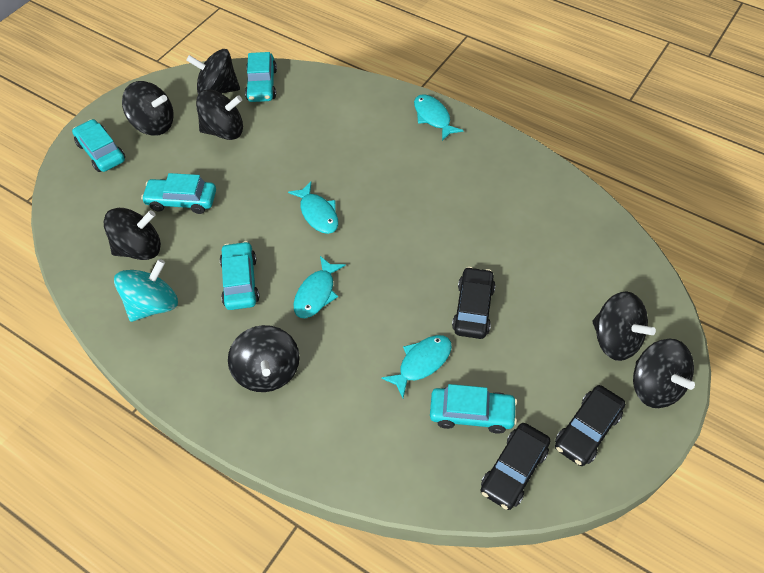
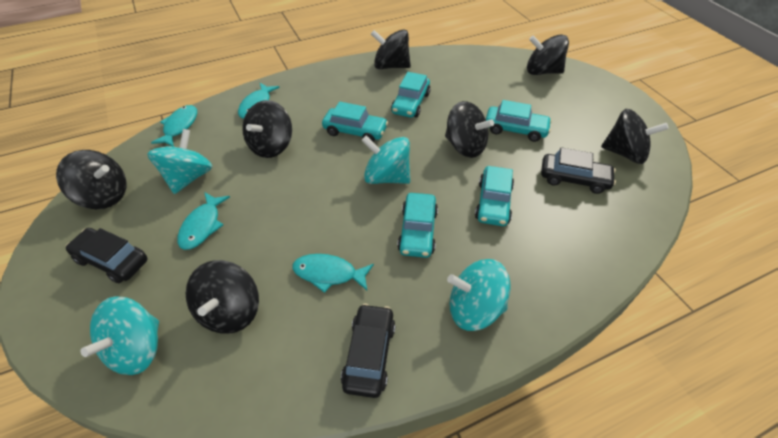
turquoise spinning top: [114,259,178,322] = 1 -> [81,296,159,375] [147,129,212,194] [361,136,410,184] [447,259,510,331] = 4

